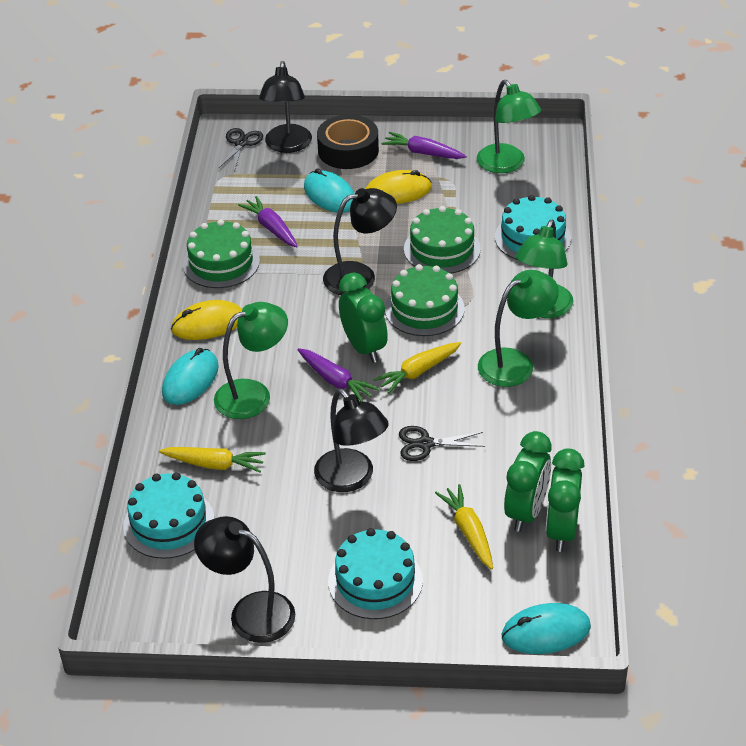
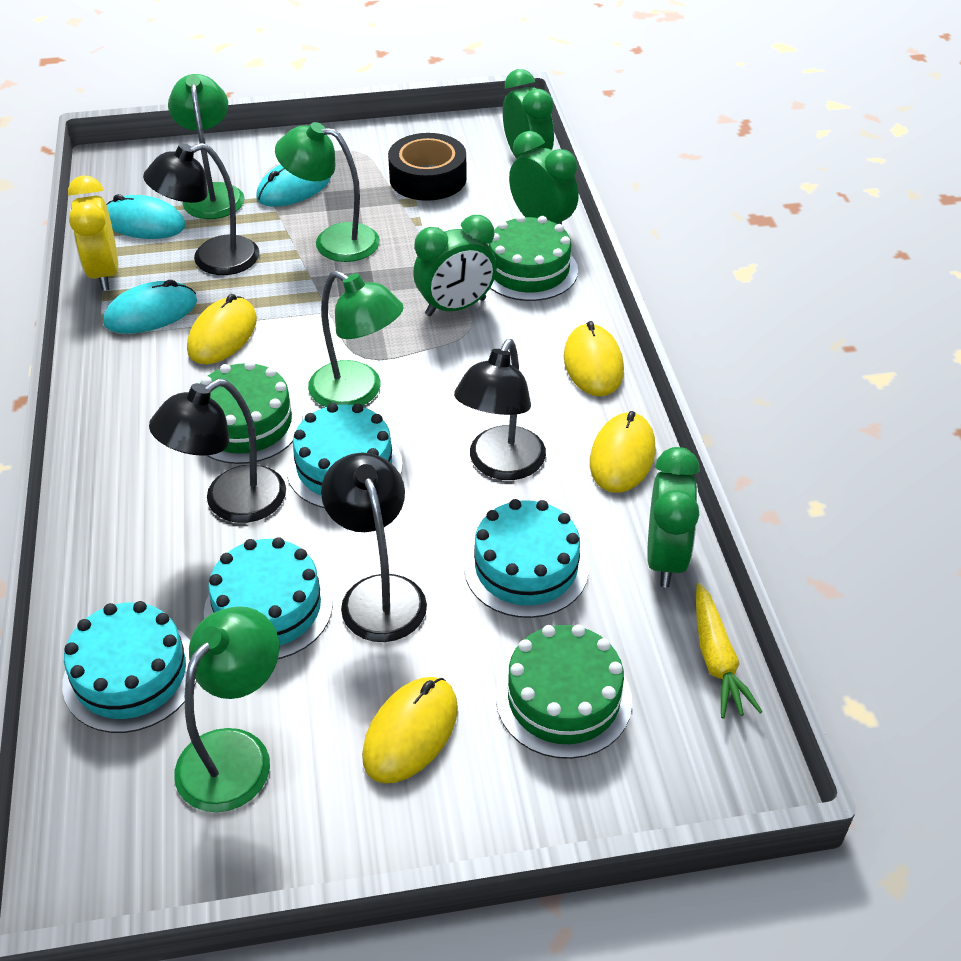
black scissors: [218,128,263,171] [399,426,485,461] = 2 -> none = 0
green clock: [339,273,388,363] [504,431,551,532] [546,448,584,552] = 3 -> [413,215,497,316] [503,69,554,158] [509,131,578,224] [647,447,700,587] = 4
purple carrot: [238,196,298,247] [297,348,380,401] [381,132,467,159] = 3 -> none = 0
turquoise cake: [123,472,214,559] [328,528,423,619] [495,195,571,260] = 3 -> [62,601,197,733] [204,537,333,659] [287,403,403,508] [464,499,589,618] = 4
yellow carrot: [159,447,266,473] [373,342,461,394] [435,484,493,569] = 3 -> [696,583,762,719] = 1
yellow clock: none = 0 -> [68,175,118,291] = 1
yellow mouse: [171,300,242,340] [365,170,432,204] = 2 -> [187,294,257,364] [362,677,458,784] [564,321,624,396] [590,411,656,493] = 4

